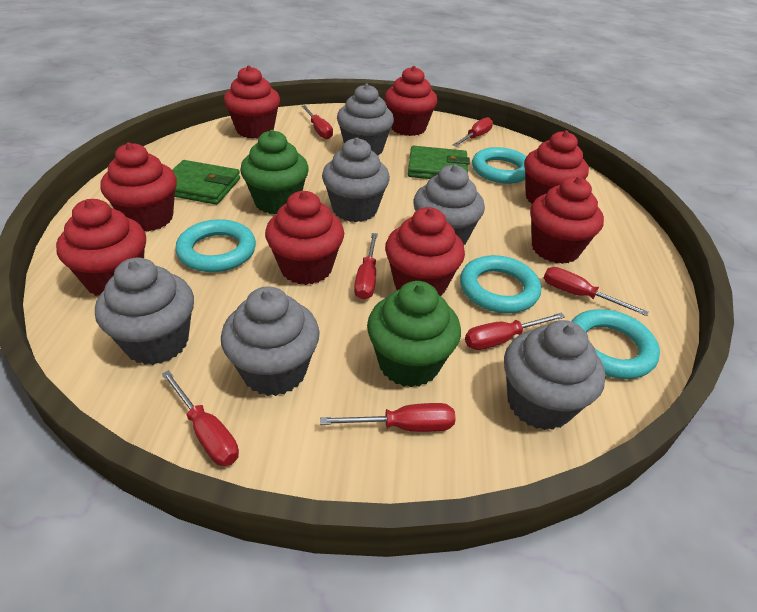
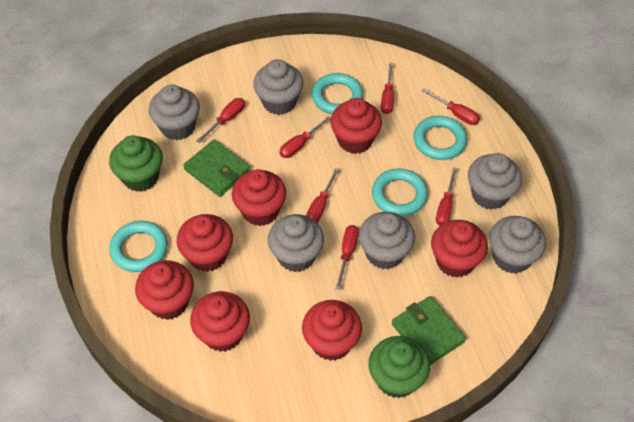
red cupcake: [56,199,146,296] [100,142,177,232] [224,65,280,139] [265,191,344,285] [385,66,437,136] [385,207,465,296] [524,131,589,204] [530,176,604,264] = 8 -> [135,260,194,320] [177,214,233,272] [190,291,250,352] [232,169,286,226] [302,300,362,361] [330,98,382,154] [431,220,488,278] = 7

